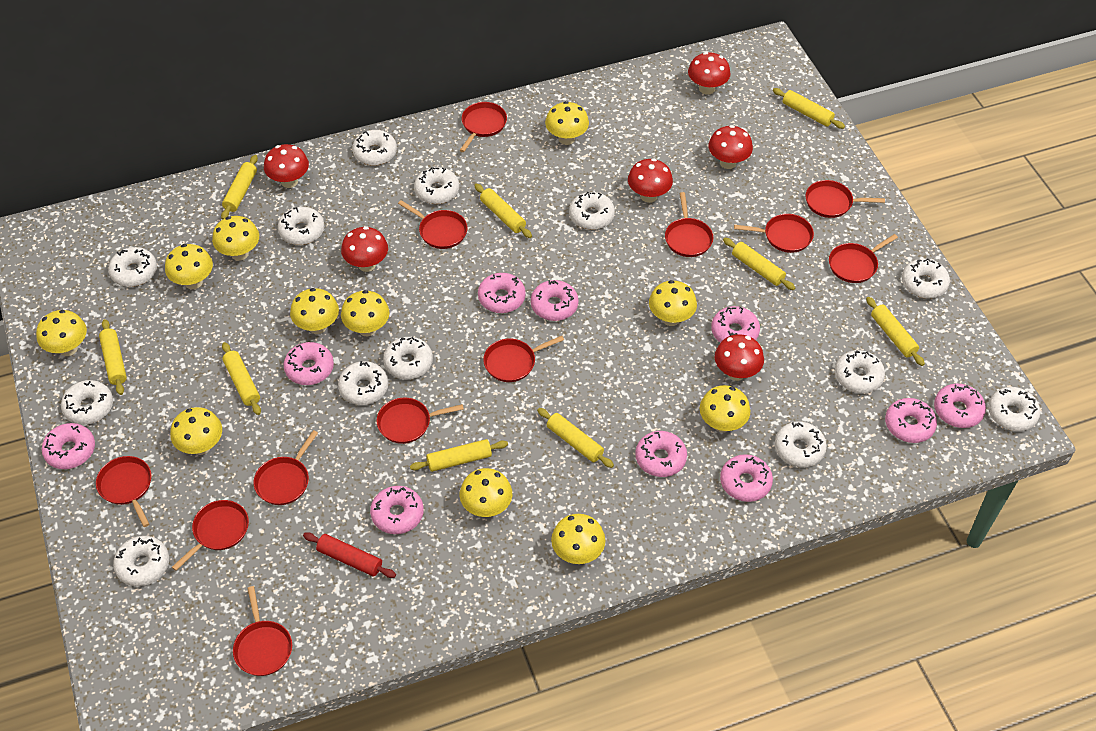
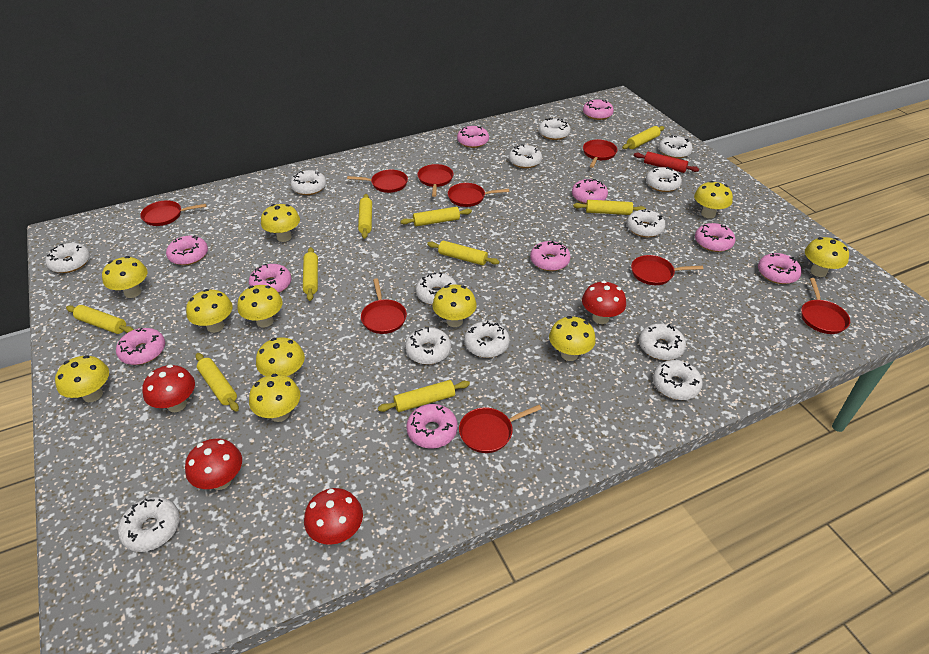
red mushroom: [264,144,309,188] [341,226,388,272] [628,158,673,203] [688,52,731,95] [708,125,753,169] [715,334,764,381] = 6 -> [142,364,195,412] [185,439,242,490] [304,488,363,545] [582,281,626,324] = 4
red pan: [96,456,151,527] [172,500,249,571] [233,586,292,676] [254,430,318,505] [376,398,464,444] [398,200,468,249] [460,102,507,152] [483,336,564,382] [665,192,713,257] [734,214,814,253] [805,180,885,218] [829,234,898,283] = 12 -> [140,200,207,226] [347,170,408,193] [361,278,407,334] [417,164,453,197] [448,183,509,207] [459,405,542,453] [583,140,618,168] [631,255,703,285] [801,278,850,334] = 9

